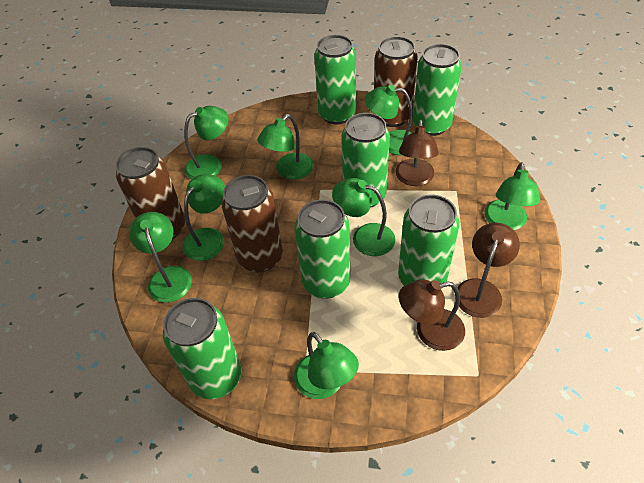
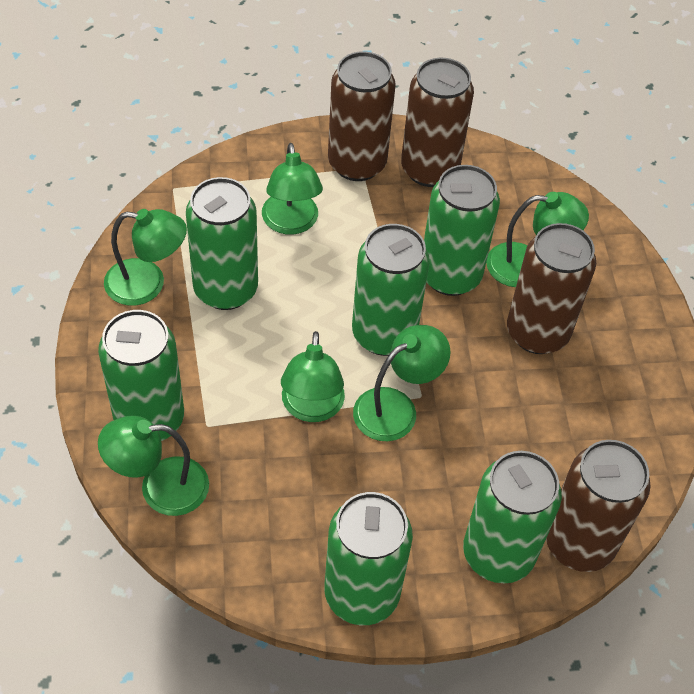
brown can: [116,147,185,239] [221,175,283,272] [374,36,418,127] = 3 -> [328,51,396,181] [401,58,474,187] [507,223,596,354] [546,440,651,572] = 4
brown lamp: [395,120,439,186] [399,280,465,351] [455,223,520,318] = 3 -> none = 0
green lamp: [129,212,192,303] [183,174,225,261] [184,106,228,179] [257,114,314,180] [294,332,359,399] [332,178,395,256] [365,85,413,155] [484,162,540,230] = 8 -> [98,416,209,516] [104,209,187,306] [262,143,323,235] [281,331,345,422] [353,325,450,441] [486,192,589,287] = 6

